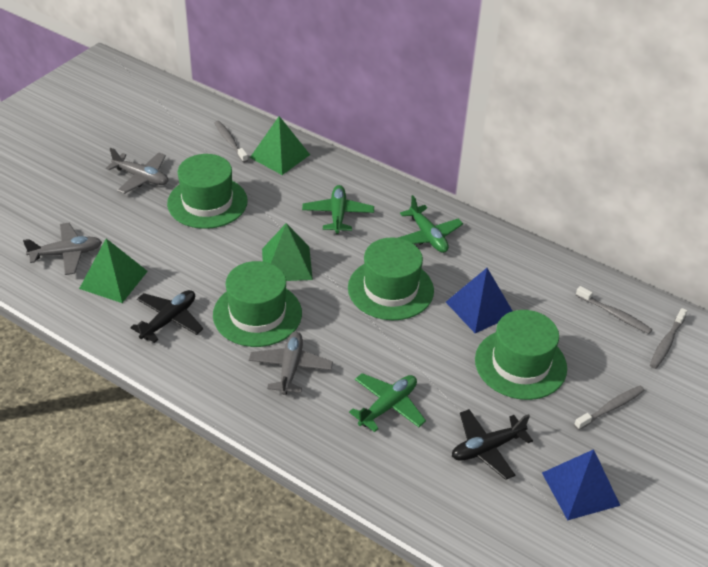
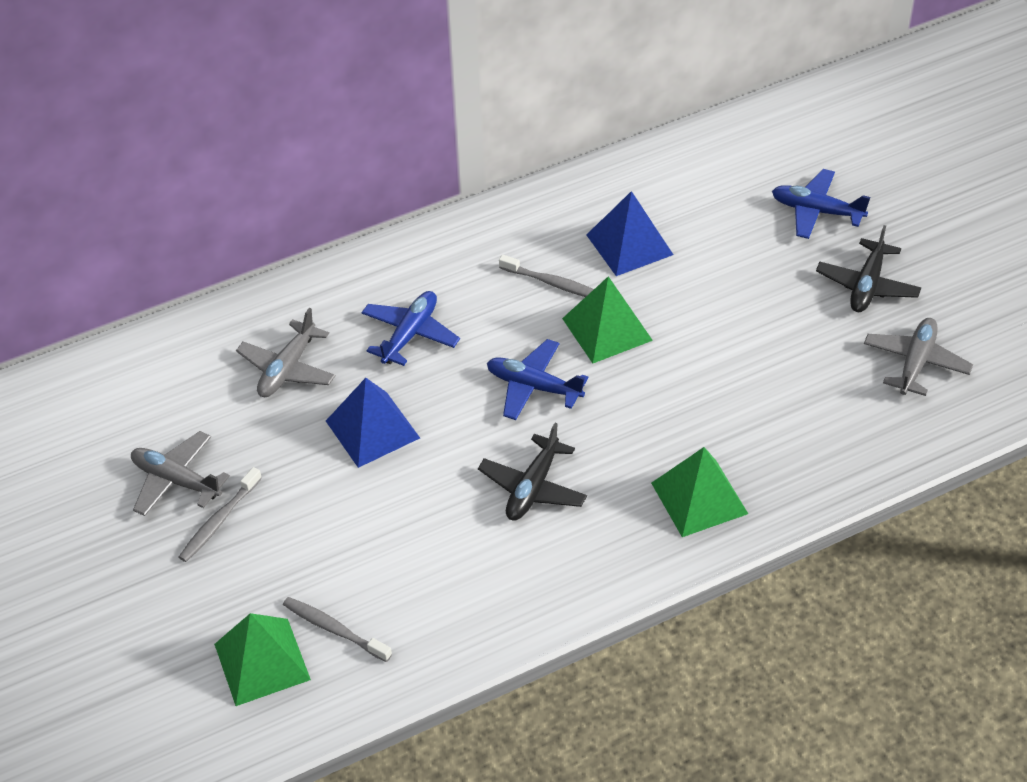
blue plane: none = 0 -> [361,291,460,366] [487,339,588,420] [772,169,870,239] = 3
green hat: [167,154,248,229] [213,261,302,347] [348,237,434,320] [475,310,567,400] = 4 -> none = 0
green plane: [302,185,374,234] [349,373,426,432] [398,195,463,253] = 3 -> none = 0
grey toothbrush: [215,121,248,163] [574,386,645,430] [576,286,652,334] [650,308,687,369] = 4 -> [179,467,262,562] [283,597,392,662] [499,255,594,297] = 3

